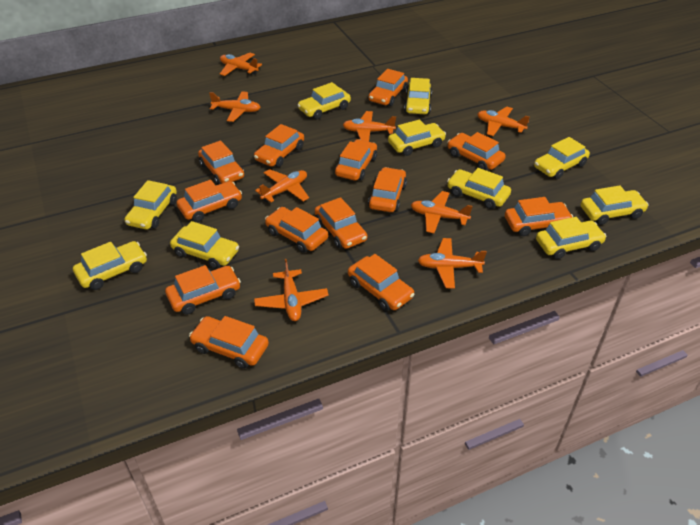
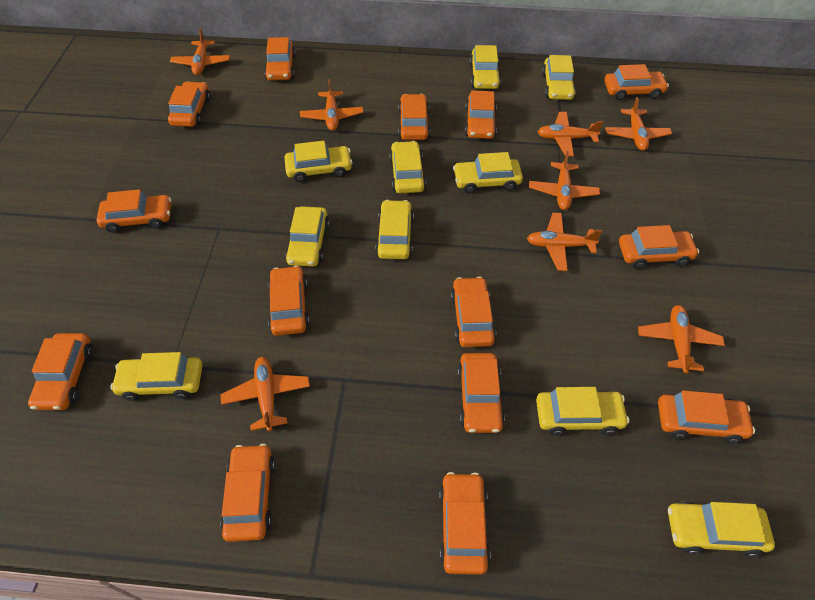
orange car: [165,265,241,315] [177,180,242,222] [189,316,269,369] [198,140,244,185] [254,124,304,167] [265,207,328,253] [315,197,367,249] [335,139,377,181] [348,254,415,311] [368,69,408,106] [368,167,407,212] [448,132,506,170] [505,197,573,236] = 13 -> [28,333,94,410] [97,189,172,233] [168,81,211,127] [221,444,275,542] [264,37,296,81] [268,265,310,336] [398,94,430,140] [439,472,491,575] [451,277,496,347] [457,353,505,433] [465,90,497,139] [604,64,669,100] [619,225,699,269] [658,390,755,444] = 14

